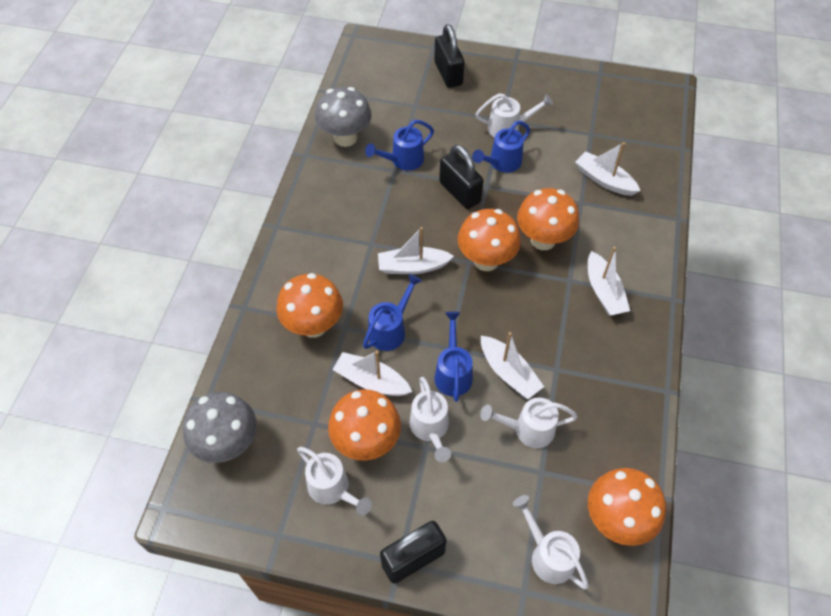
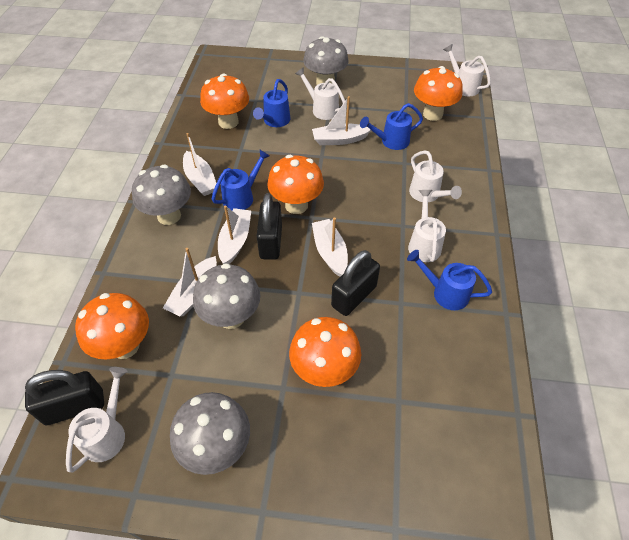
grey mushroom: [183,392,257,463] [315,87,372,147] = 2 -> [132,164,191,225] [170,392,250,475] [193,263,260,329] [303,36,348,85] = 4

